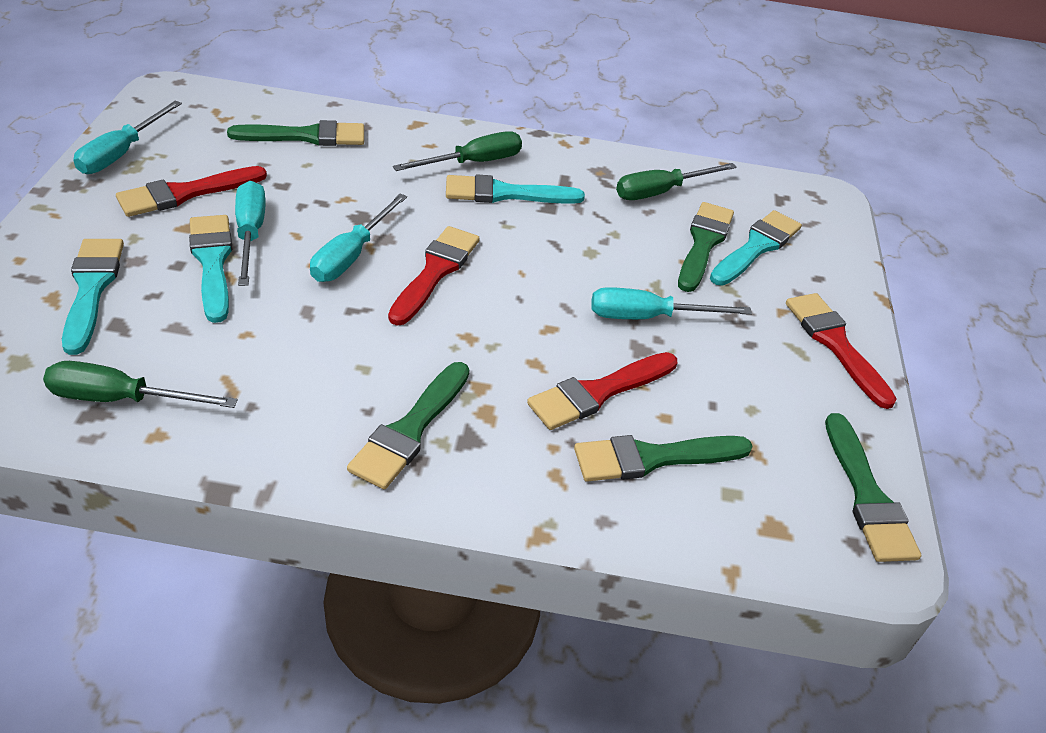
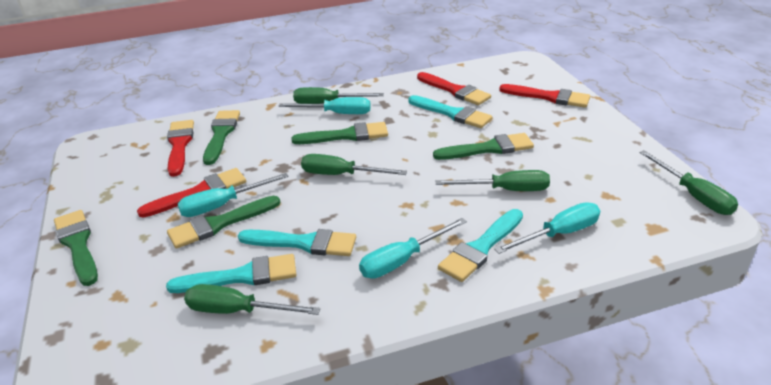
green screwdriver: [43,361,238,408] [393,131,522,171] [616,163,737,200] = 3 -> [184,284,320,315] [293,87,384,104] [301,154,407,175] [436,170,550,191] [639,150,738,215] = 5

